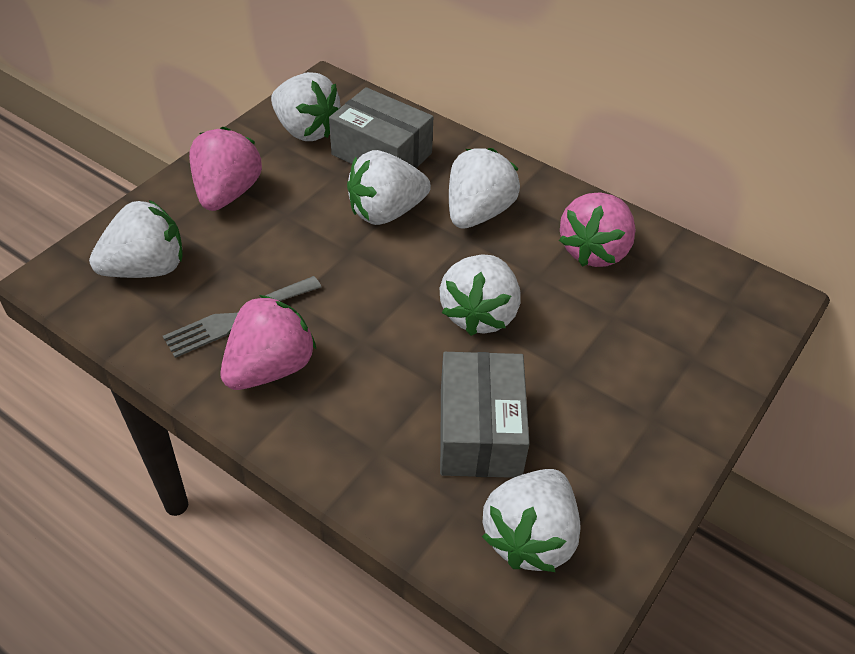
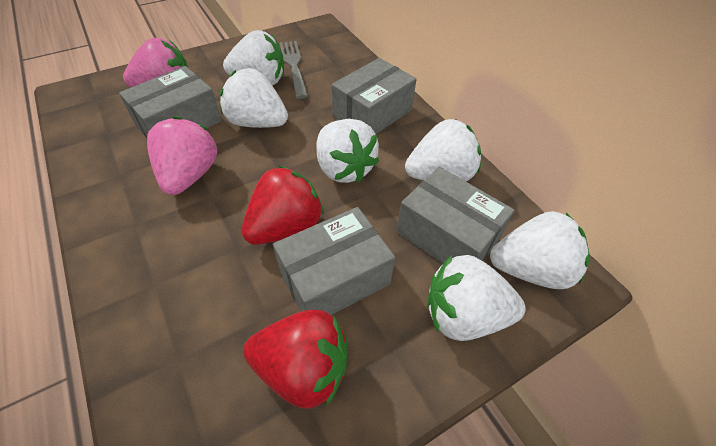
grey box: [329,87,433,168] [440,352,530,478] = 2 -> [119,66,222,138] [273,207,395,315] [332,58,417,134] [397,167,515,264] = 4
pink strawberry: [189,127,262,211] [221,295,316,390] [559,192,636,267] = 3 -> [123,38,188,87] [147,116,217,195] = 2
red strawberry: none = 0 -> [242,166,324,245] [243,310,348,409] = 2

